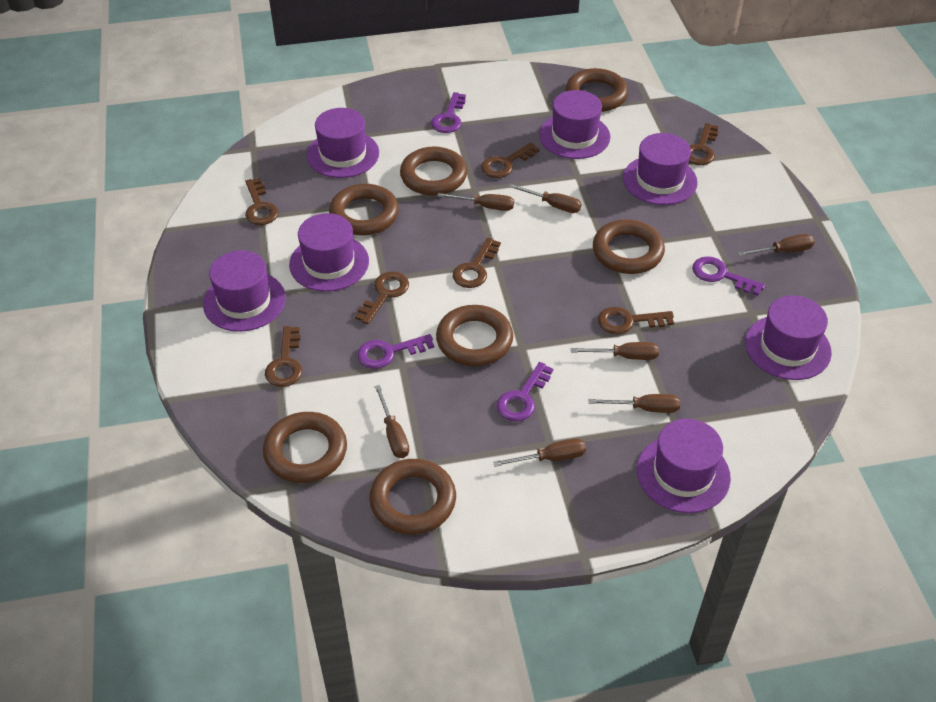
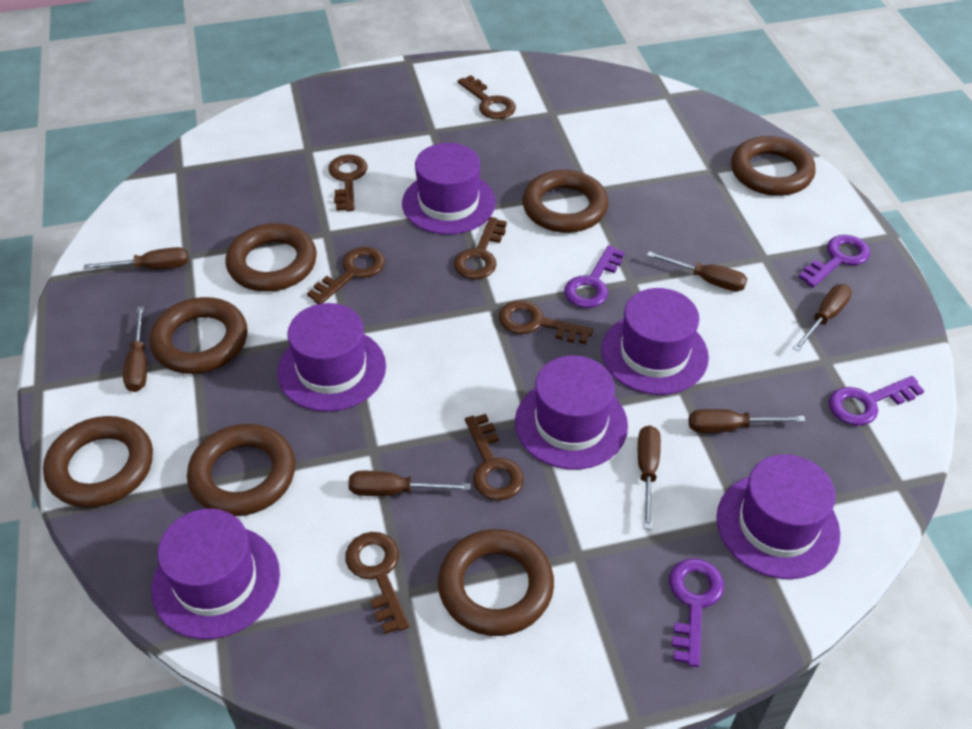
purple hat: [203,250,286,332] [289,213,369,292] [307,108,379,178] [539,90,610,159] [623,133,698,205] [637,419,731,513] [745,295,832,380] = 7 -> [152,509,280,639] [277,303,386,412] [402,143,496,235] [515,356,628,470] [601,288,709,395] [716,454,840,579] = 6

